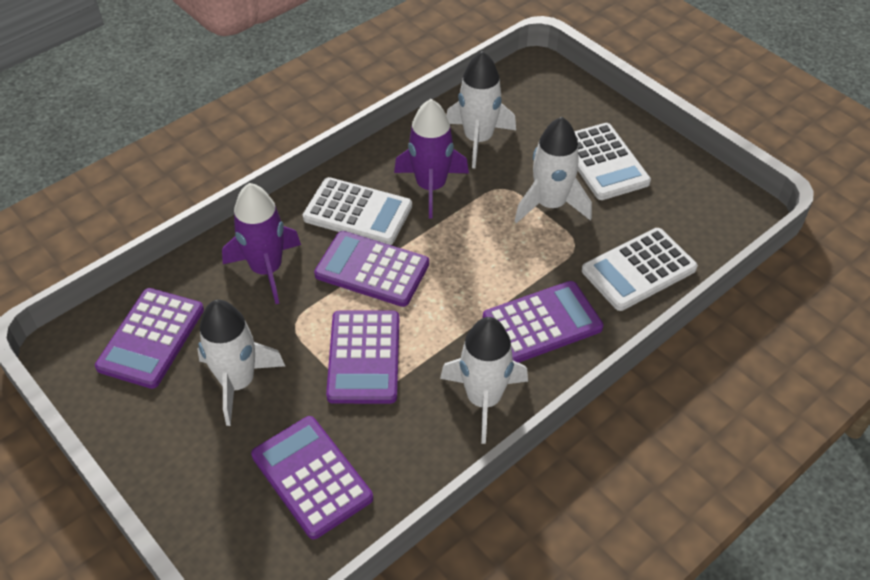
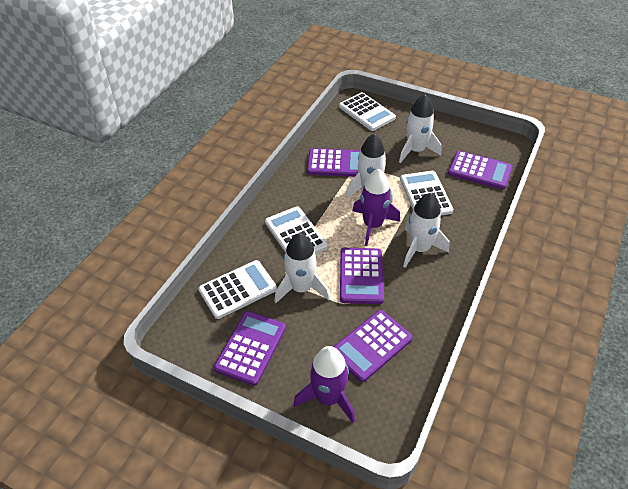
white calculator: [303,177,412,245] [574,123,651,200] [582,228,698,311] = 3 -> [198,260,277,319] [265,206,328,254] [339,92,396,131] [400,171,454,215] = 4

